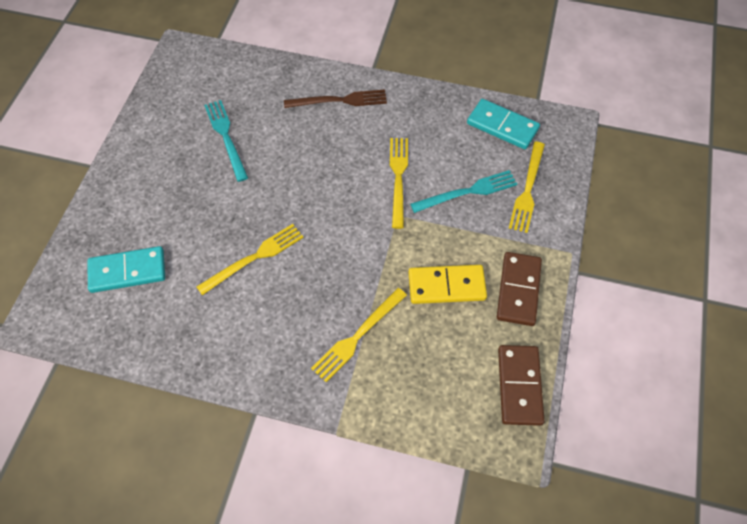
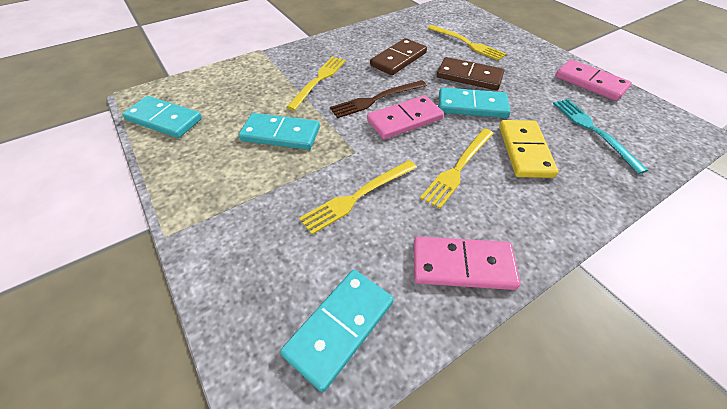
pink domino: none = 0 -> [367,95,444,139] [414,236,520,290] [555,60,632,101] = 3
turquoise domino: [88,246,165,293] [467,99,540,149] = 2 -> [122,96,202,138] [238,113,320,150] [280,270,394,392] [439,87,510,118] = 4
turquoise fork: [204,100,248,182] [410,170,517,213] = 2 -> [553,99,648,174] = 1

